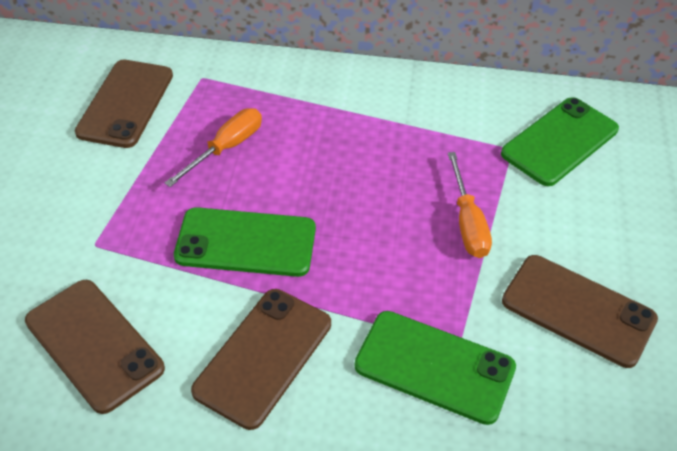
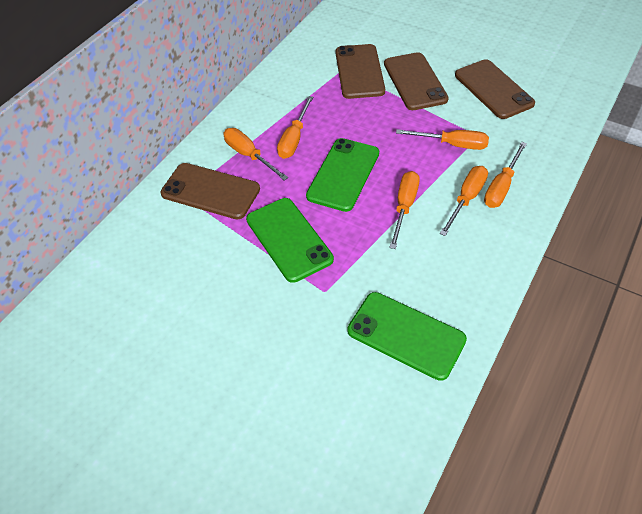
orange screwdriver: [165,108,262,187] [448,152,492,258] = 2 -> [223,128,288,180] [277,96,313,159] [389,171,420,249] [396,129,489,150] [440,166,488,236] [484,142,527,208] = 6

